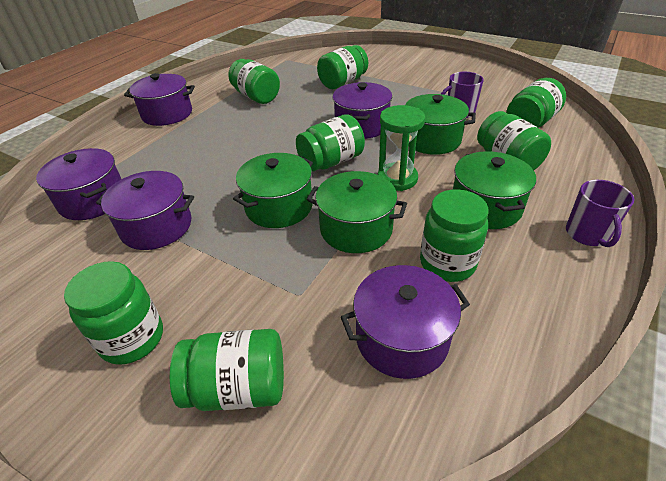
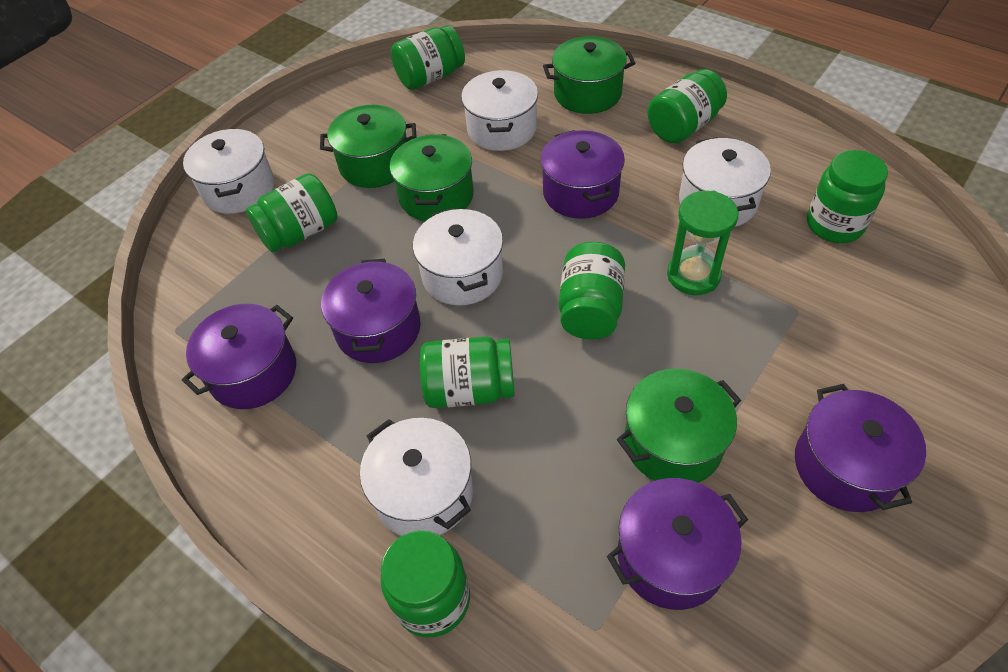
green jar: [64,261,163,365] [170,329,284,411] [229,59,280,104] [296,114,365,171] [317,45,368,89] [420,189,489,282] [477,111,551,170] [506,78,566,128] = 8 -> [246,173,337,252] [381,530,470,637] [391,25,465,90] [420,337,515,408] [559,242,625,340] [648,69,727,143] [807,150,888,243] = 7
purple mug: [441,72,484,118] [566,180,634,247] = 2 -> none = 0
white pot: none = 0 -> [183,129,274,214] [360,418,473,536] [413,208,503,305] [461,70,538,151] [679,137,771,227] = 5

